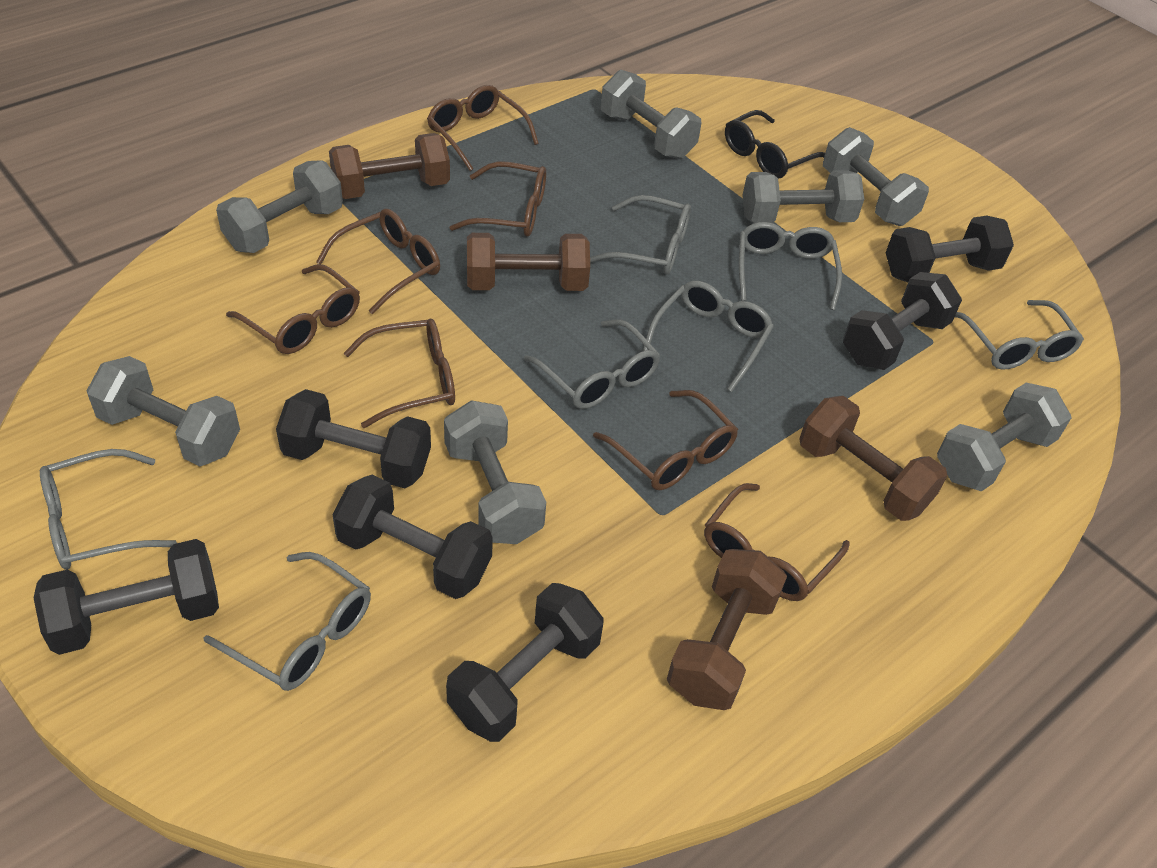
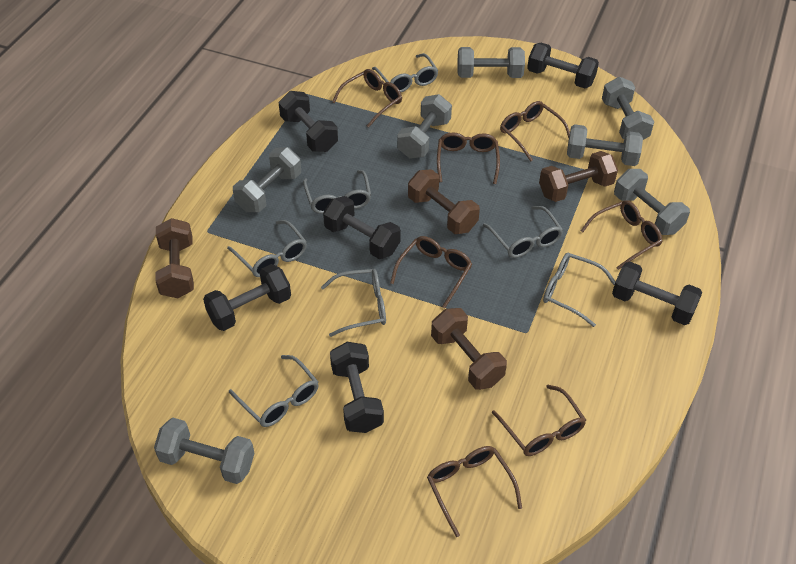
black glasses: [725,110,825,179] = 1 -> none = 0

